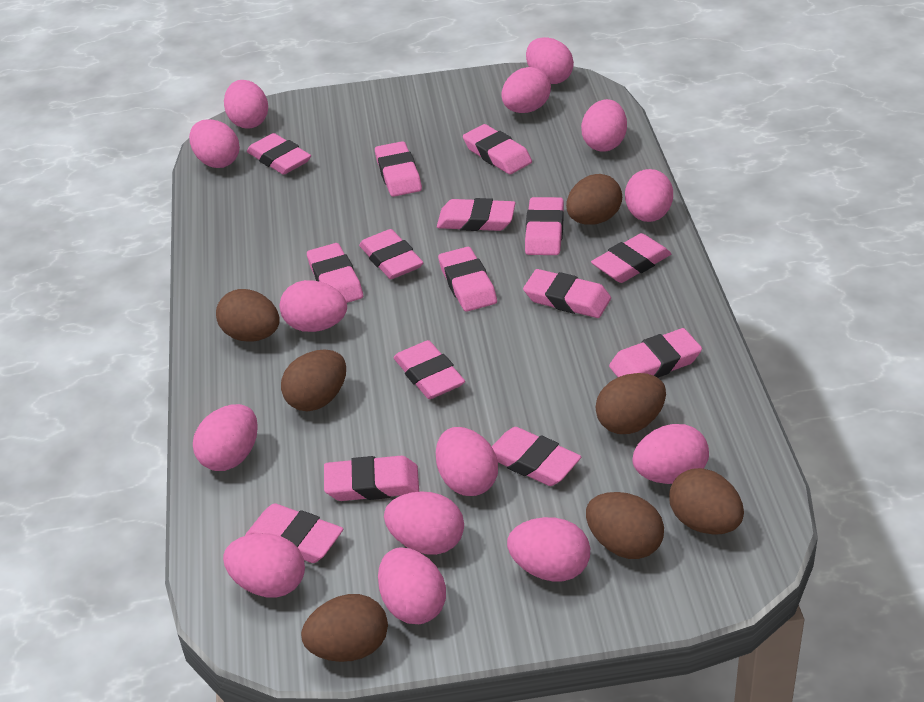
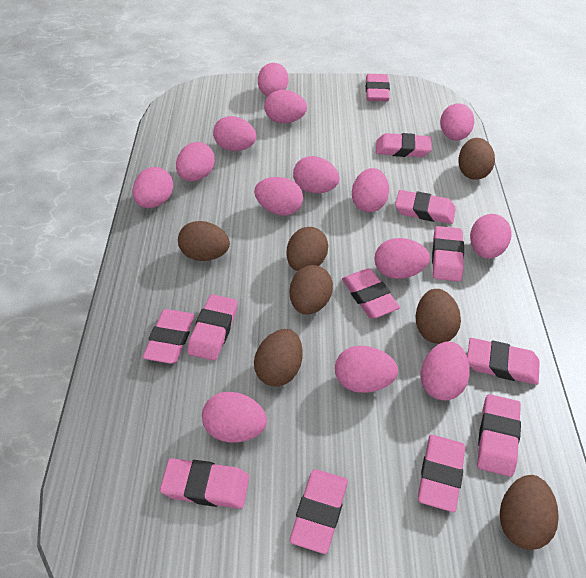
pink eraser: [245,503,343,563] [247,133,311,175] [307,243,363,303] [324,456,419,501] [359,229,423,279] [375,141,422,197] [394,340,465,399] [437,198,515,231] [438,247,497,312] [463,124,532,174] [492,427,581,486] [523,269,611,318] [525,197,564,255] [591,233,672,283] [609,328,702,378] = 15 -> [142,309,195,364] [160,458,249,509] [187,294,238,361] [290,469,348,554] [342,268,400,318] [366,74,390,102] [376,133,432,157] [395,190,456,224] [418,435,465,512] [432,226,464,282] [467,338,540,385] [477,394,521,477] = 12

